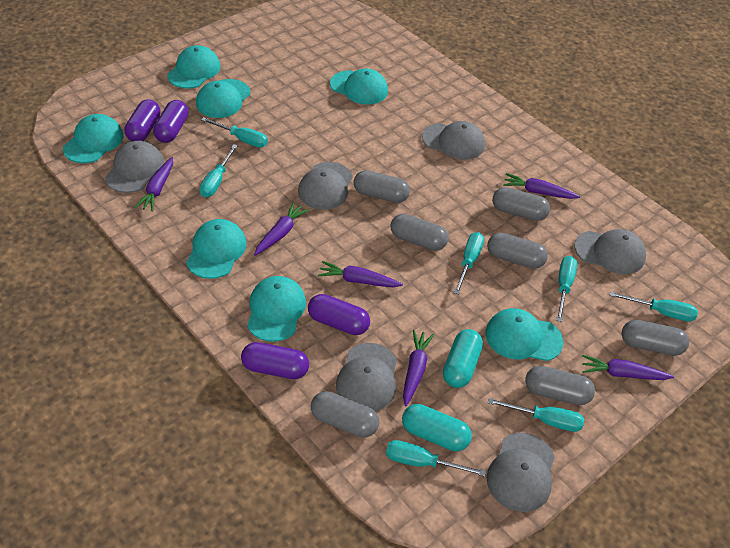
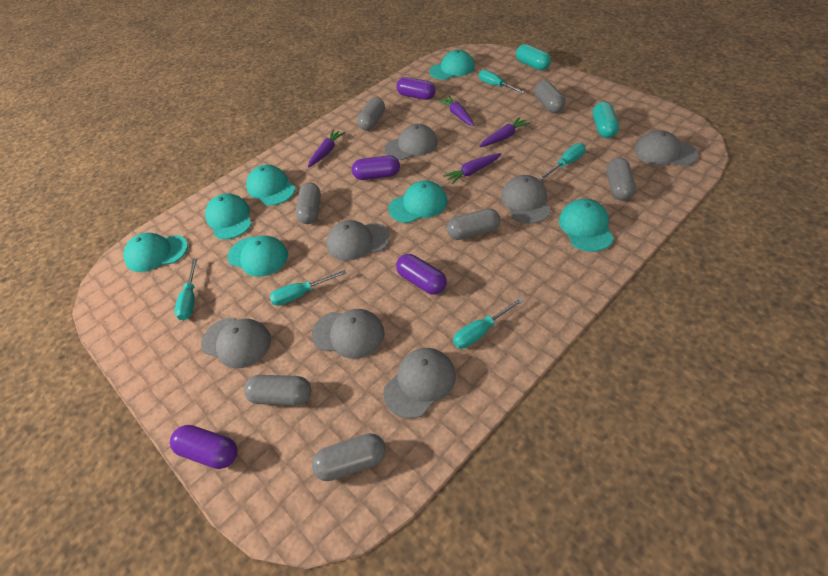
grey cap: [105,141,164,193] [298,162,353,210] [336,343,397,411] [422,121,485,160] [487,433,555,512] [574,229,646,274] = 6 -> [201,317,271,368] [312,309,385,359] [327,220,390,261] [383,348,456,419] [385,124,438,160] [501,175,551,224] [634,130,698,166] = 7
purple carrot: [134,157,173,212] [254,202,309,256] [318,261,403,287] [403,330,434,406] [503,173,580,199] [582,355,674,380] = 6 -> [308,130,345,168] [438,96,474,126] [443,153,501,184] [479,117,530,147] = 4
turquoise screwdriver: [199,144,238,197] [201,117,268,147] [386,440,486,477] [454,232,484,295] [488,398,584,432] [556,256,577,322] [610,292,698,321] = 7 -> [174,258,197,320] [270,270,346,306] [453,298,524,349] [479,70,525,93] [539,143,586,180] = 5

